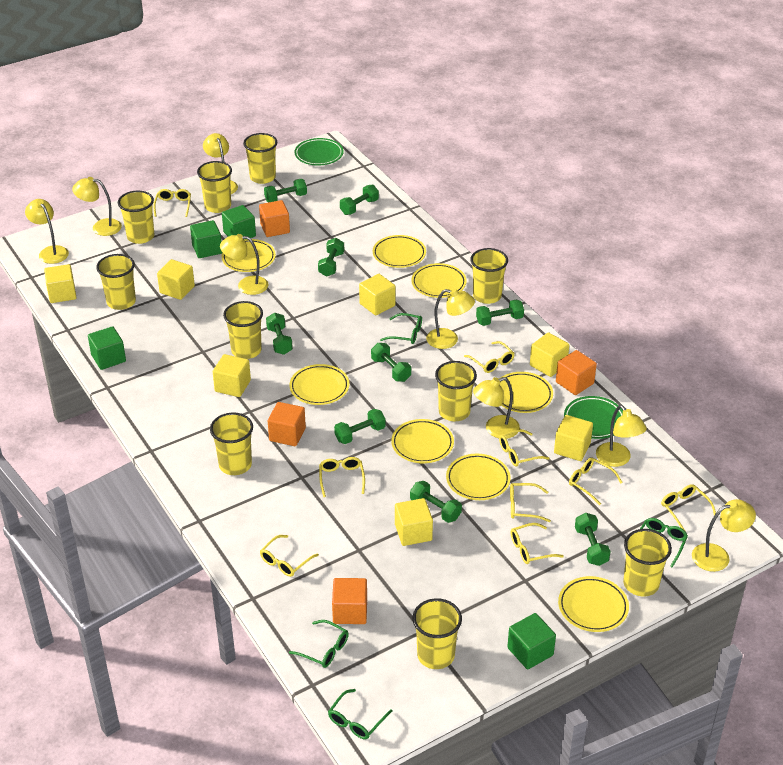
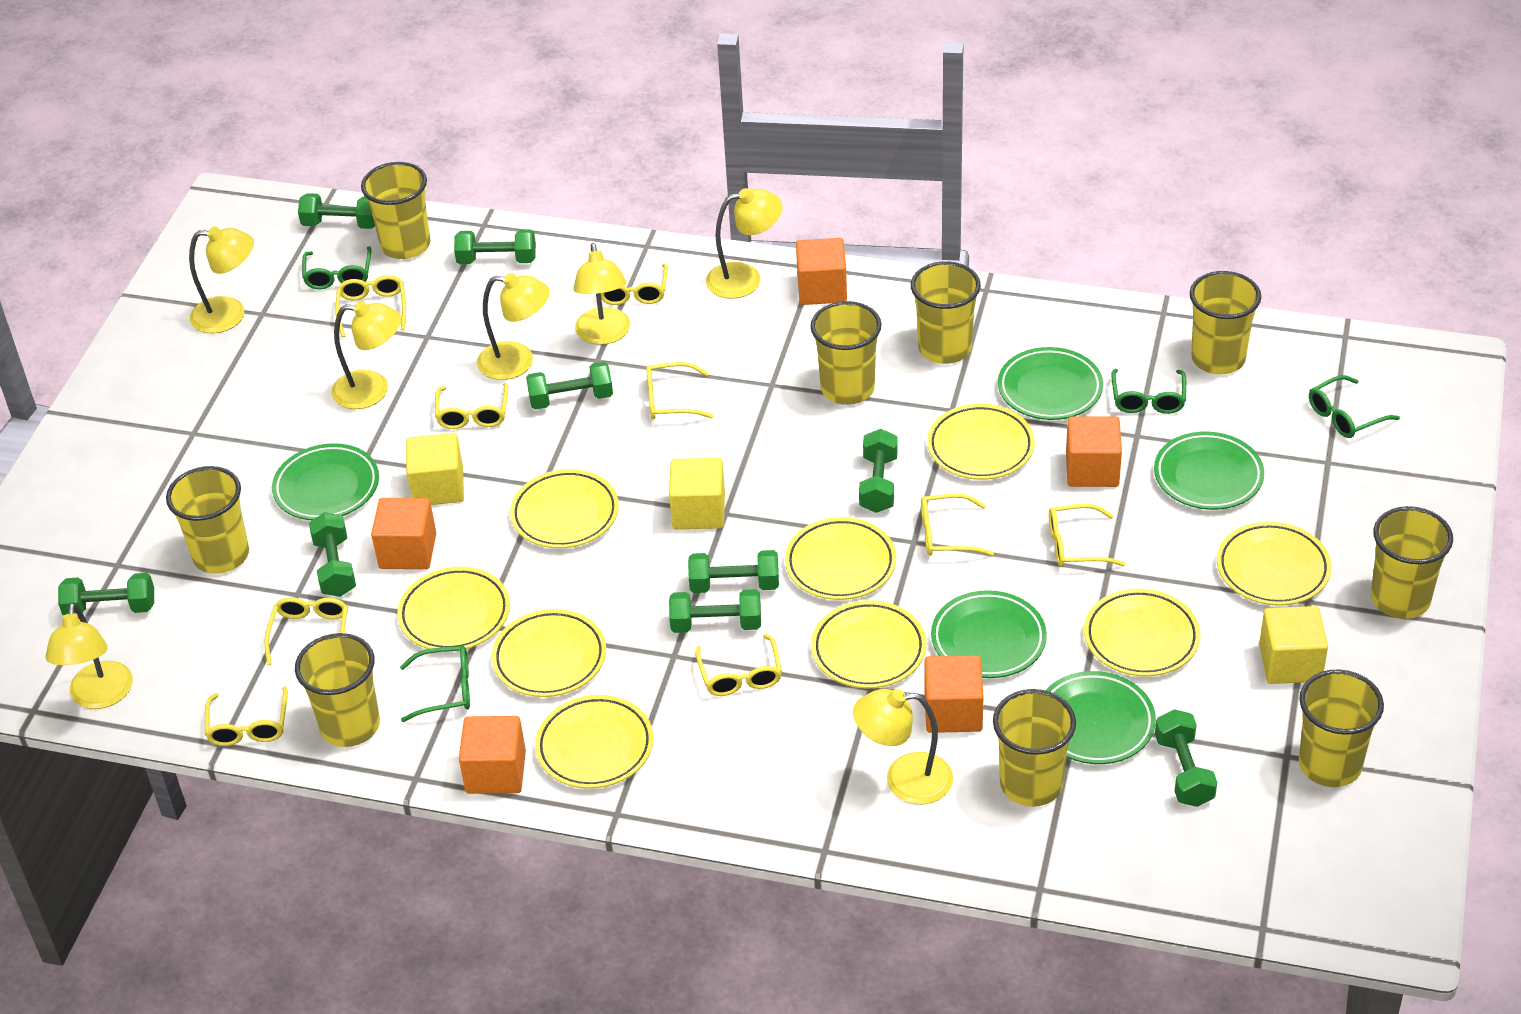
green cube: [88,326,126,370] [190,220,222,258] [222,205,256,238] [507,613,556,670] = 4 -> none = 0
green plate: [294,138,344,165] [564,396,623,439] = 2 -> [272,443,379,520] [931,590,1047,678] [998,347,1103,420] [1045,671,1156,764] [1154,431,1264,510] = 5
orange cube: [259,200,290,237] [268,402,306,446] [332,578,367,624] [556,350,597,395] = 4 -> [371,498,436,569] [459,716,526,794] [796,238,847,305] [925,655,984,733] [1066,417,1122,487] = 5
yellow cube: [44,264,77,303] [157,259,195,300] [213,354,251,397] [359,274,396,316] [395,498,433,546] [530,332,569,377] [554,415,593,461] = 7 -> [406,433,464,505] [669,458,725,529] [1259,606,1328,684] = 3
yellow cup: [96,254,136,310] [118,191,154,244] [197,161,232,213] [210,413,253,475] [223,301,263,359] [243,133,277,184] [413,598,462,669] [435,361,477,422] [470,248,508,304] [623,529,672,597] = 10 -> [166,466,249,574] [295,633,380,747] [361,162,430,259] [810,301,882,405] [911,261,981,364] [993,689,1076,807] [1190,271,1261,374] [1299,669,1384,787] [1371,506,1453,619] = 9
yellow lamp: [25,199,69,264] [72,177,122,236] [203,133,238,194] [220,234,268,295] [426,288,475,349] [473,377,520,439] [596,405,647,467] [692,499,756,572] = 8 -> [45,603,133,709] [189,226,254,333] [331,301,401,409] [477,273,550,380] [573,243,630,345] [706,188,783,299] [853,689,953,804] = 7
yellow plate: [222,239,276,272] [289,364,350,405] [373,235,426,268] [391,419,454,463] [411,263,467,298] [446,454,510,500] [499,372,553,413] [558,576,629,632] = 8 -> [397,567,510,652] [492,609,606,697] [510,469,619,548] [535,695,653,789] [785,517,896,600] [811,600,926,688] [927,404,1035,480] [1084,588,1200,676] [1217,521,1332,606] = 9

